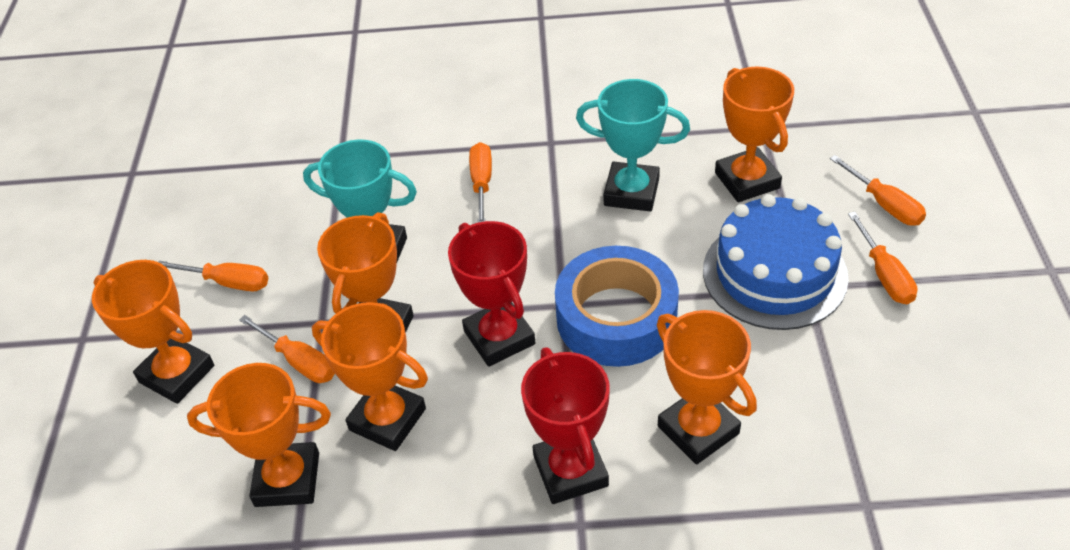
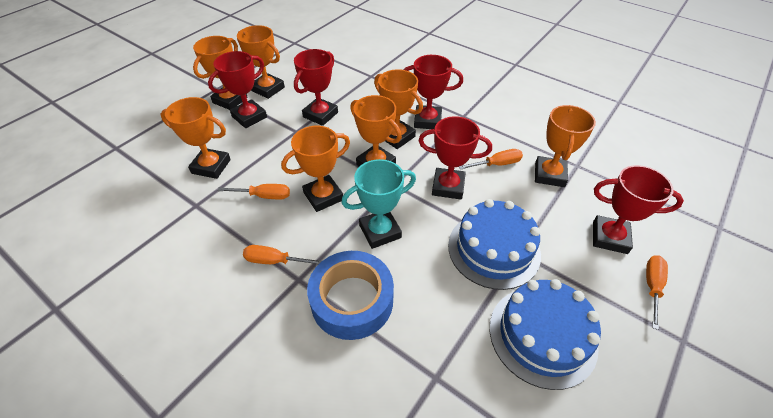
blue cake: [703,194,849,330] = 1 -> [448,199,541,290] [490,279,601,390] = 2
orange screwdriver: [158,261,268,291] [239,315,335,383] [469,142,492,223] [830,155,926,226] [848,212,917,304] = 5 -> [217,184,290,199] [243,245,322,265] [459,149,523,170] [646,255,668,330] = 4
orange trophy: [92,260,214,404] [187,363,331,507] [312,302,428,451] [317,212,414,333] [657,310,757,465] [715,67,794,202] = 6 -> [160,97,231,179] [193,36,248,110] [237,25,285,99] [281,126,350,212] [350,95,402,167] [374,69,423,149] [535,105,596,187] = 7
red trophy: [448,221,535,367] [521,347,610,504] = 2 -> [208,51,267,128] [294,49,338,126] [403,55,463,129] [418,116,492,200] [593,165,684,254] = 5
turquoise trophy: [303,139,417,262] [576,79,690,212] = 2 -> [341,159,416,249] = 1

